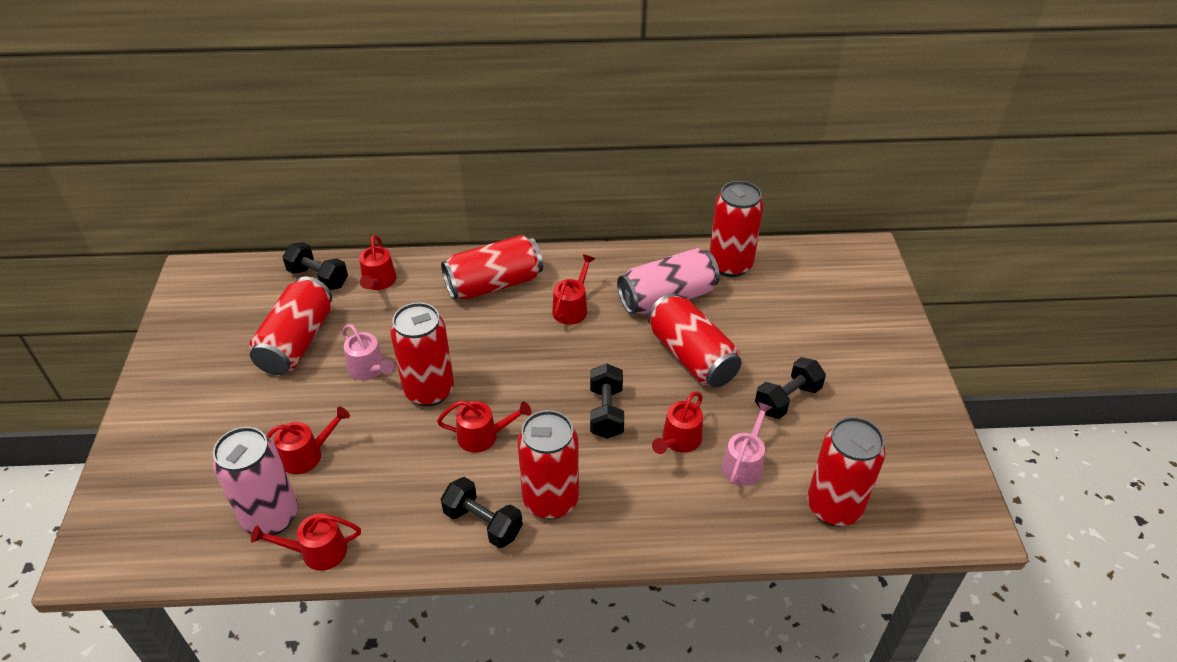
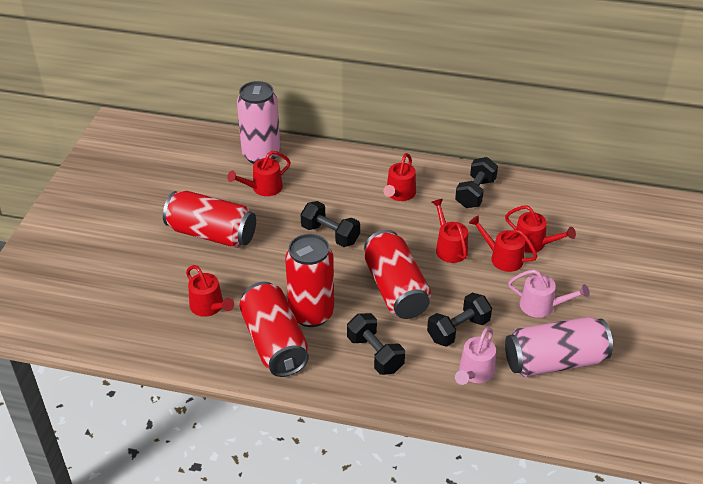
red can: [249,277,332,375] [390,302,454,407] [441,235,543,300] [517,410,579,519] [647,293,742,388] [710,181,764,277] [807,417,886,526] = 7 -> [163,191,256,248] [239,282,309,377] [285,234,334,327] [364,230,431,319] = 4

